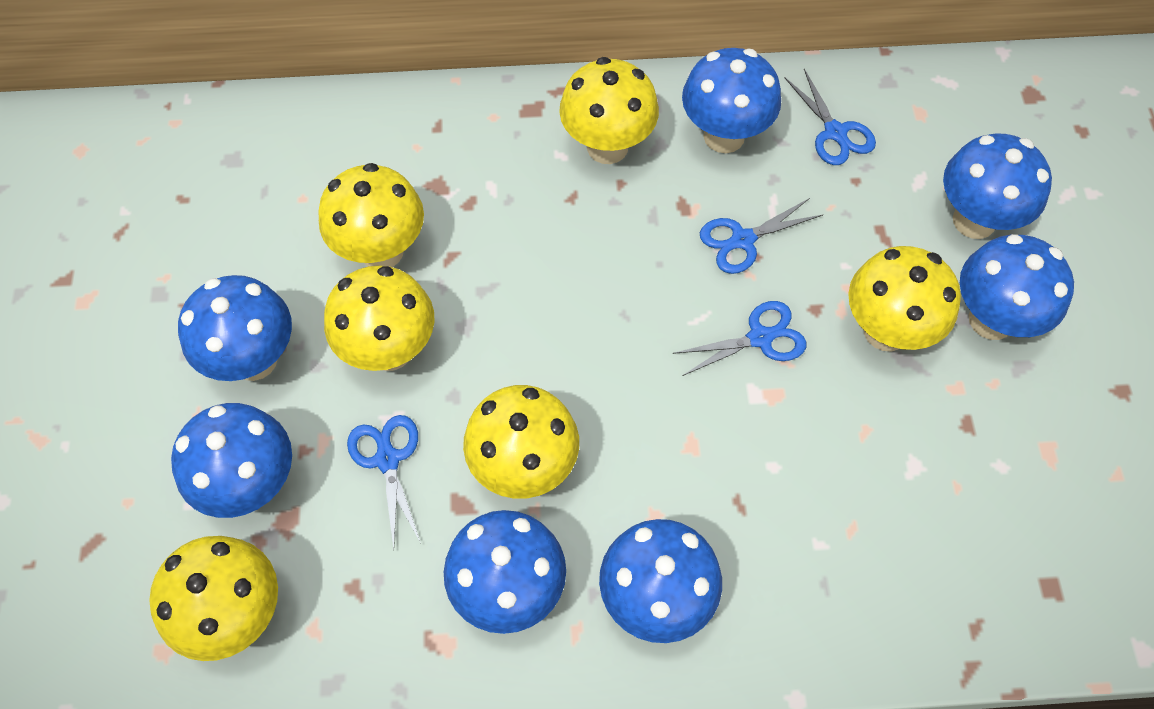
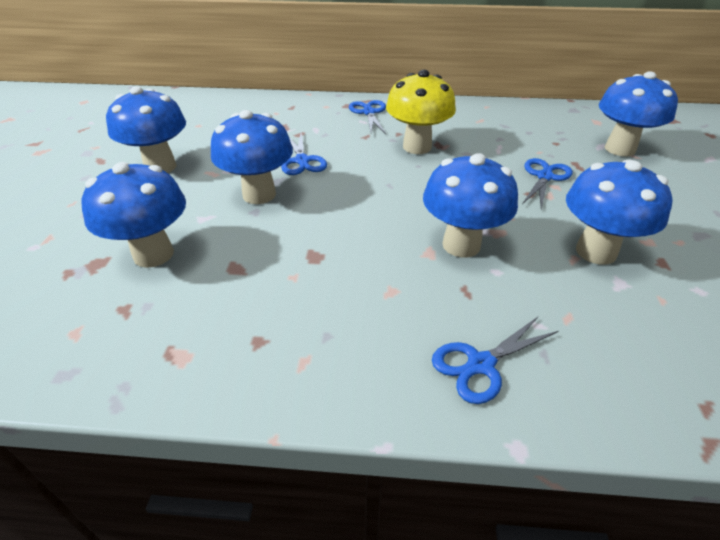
blue mushroom: [171,403,292,518] [178,275,292,381] [444,510,566,634] [599,519,722,643] [682,48,781,153] [943,134,1052,239] [960,234,1074,340] = 7 -> [81,162,186,268] [106,86,186,173] [211,110,293,204] [423,153,518,258] [566,159,673,265] [599,71,678,157] = 6
yellow mushroom: [149,536,278,661] [318,163,424,267] [324,265,435,371] [463,385,579,499] [559,57,659,164] [848,246,961,351] = 6 -> [386,70,456,154] = 1

